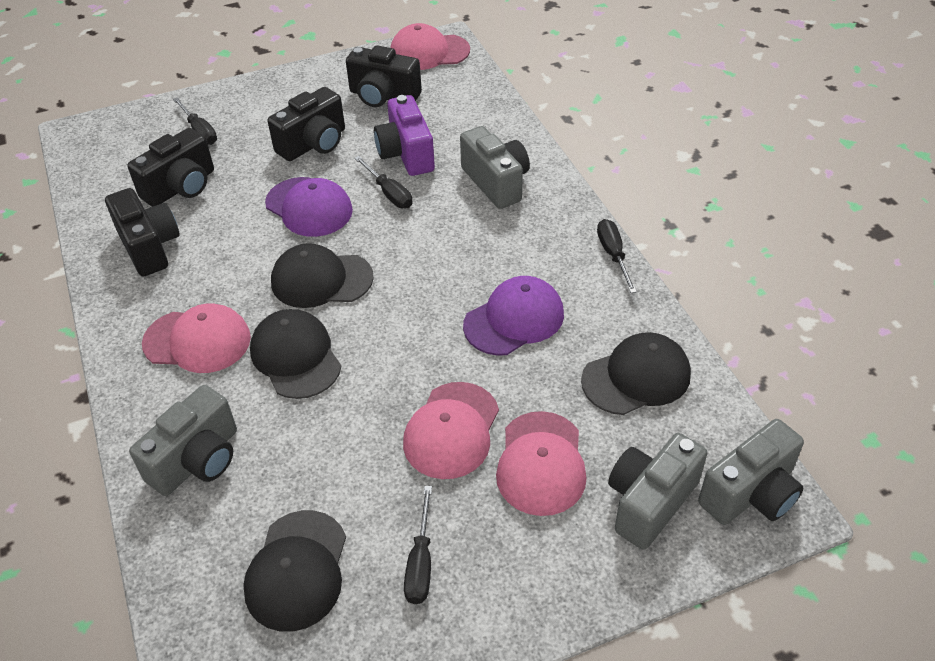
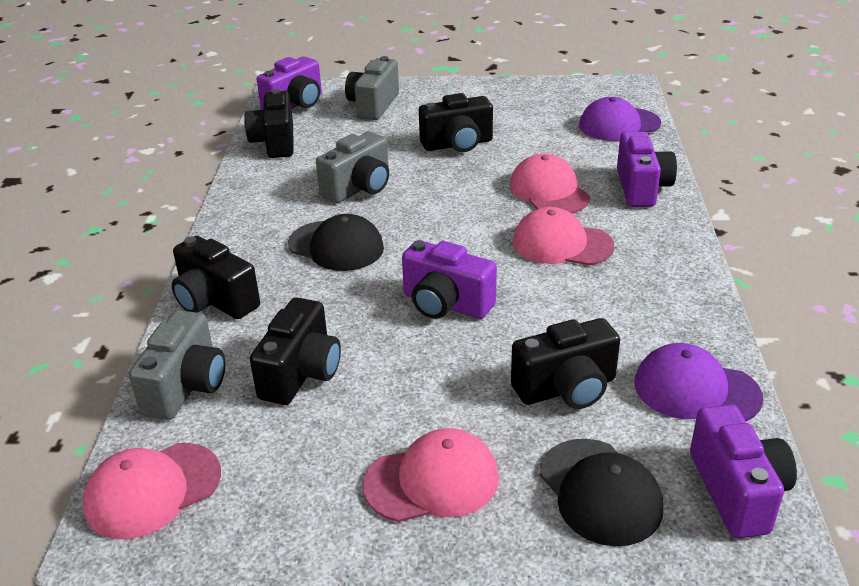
black camera: [105,188,180,277] [127,128,214,207] [268,87,345,161] [346,45,422,107] = 4 -> [172,236,260,319] [244,89,294,158] [250,297,341,405] [419,93,493,152] [511,318,620,409] = 5
black cap: [243,510,346,632] [250,309,341,399] [271,243,374,308] [581,332,691,415] = 4 -> [288,214,384,271] [540,439,663,547] = 2
black screwdriver: [173,97,217,145] [354,156,412,209] [404,486,432,604] [597,219,637,293] = 4 -> none = 0
grey camera: [129,385,237,496] [460,126,530,209] [608,433,707,550] [698,419,804,525] = 4 -> [129,310,225,420] [316,131,389,203] [345,56,399,120] = 3
purple camera: [374,95,435,176] = 1 -> [257,57,322,110] [402,240,497,319] [617,132,677,207] [690,405,797,538] = 4

